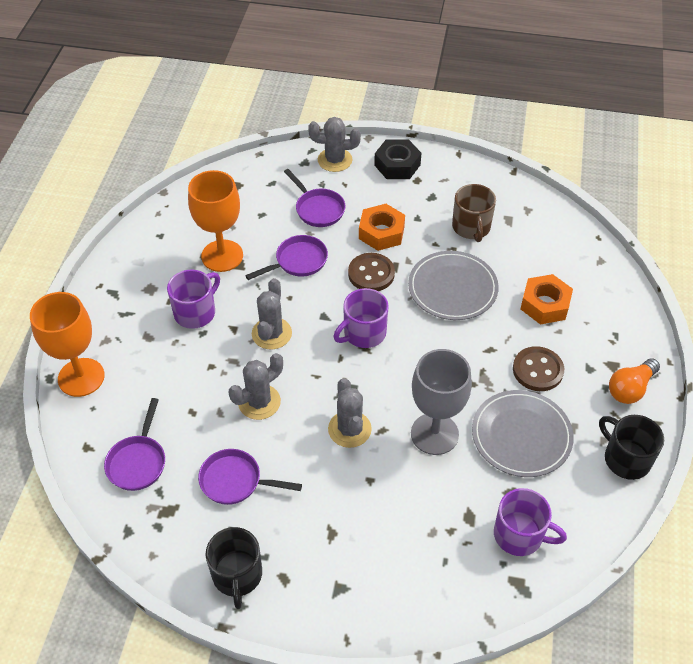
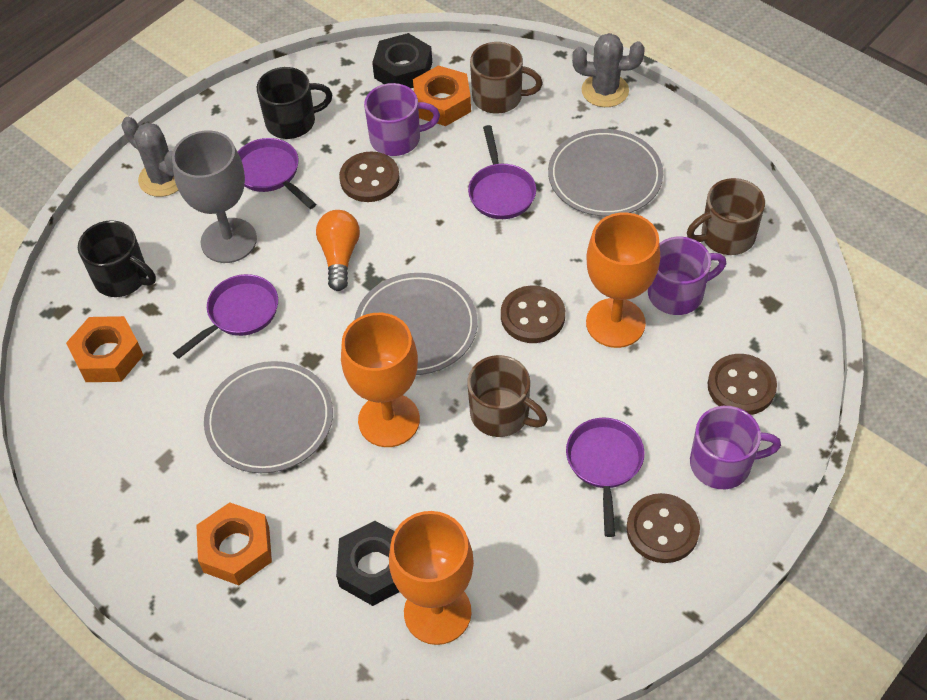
black nut: [374,139,421,179] = 1 -> [336,521,399,606] [372,33,432,88] = 2
brown button: [348,253,395,291] [513,346,564,391] = 2 -> [339,151,400,202] [501,285,565,343] [627,493,700,563] [708,354,777,415] = 4
brown mug: [452,184,496,242] = 1 -> [468,355,548,437] [470,42,543,114] [687,178,765,255] = 3
grey cactus: [229,353,283,420] [252,278,292,350] [308,117,361,172] [328,378,372,448] = 4 -> [121,117,178,197] [572,33,645,107] = 2
grey plate: [408,251,499,320] [472,390,574,477] = 2 -> [204,361,333,473] [354,273,478,375] [548,129,663,217] = 3
orange goblet: [30,292,105,397] [188,170,243,272] = 2 -> [341,313,420,447] [389,511,474,645] [586,213,660,348] = 3
orange nut: [359,204,405,251] [520,274,573,324] = 2 -> [66,316,144,382] [196,502,272,585] [413,66,471,126] = 3

